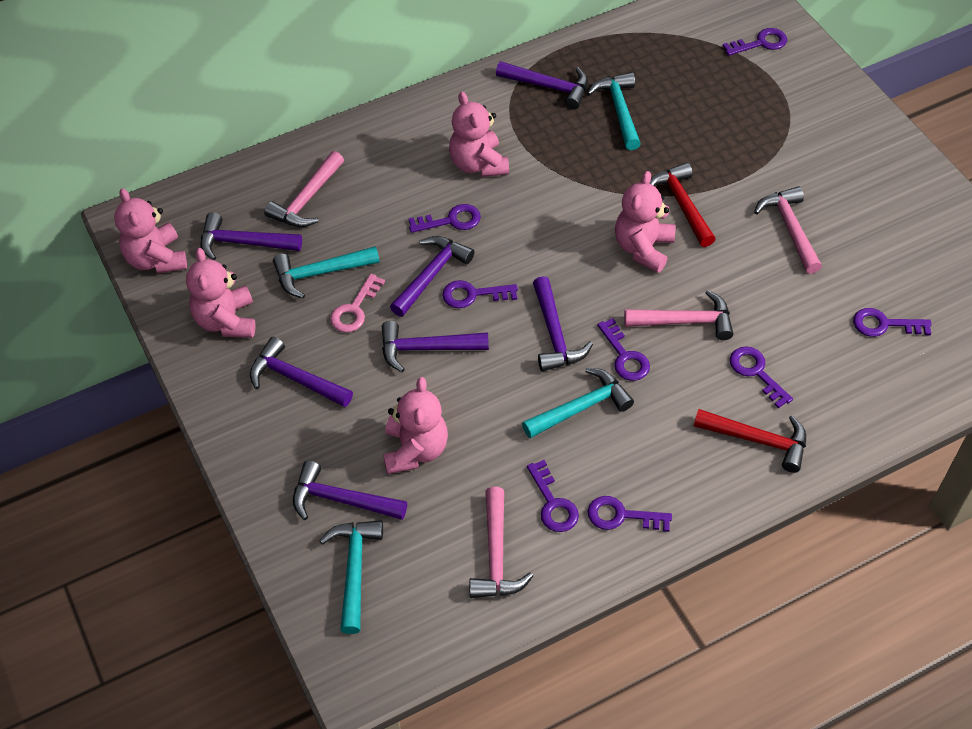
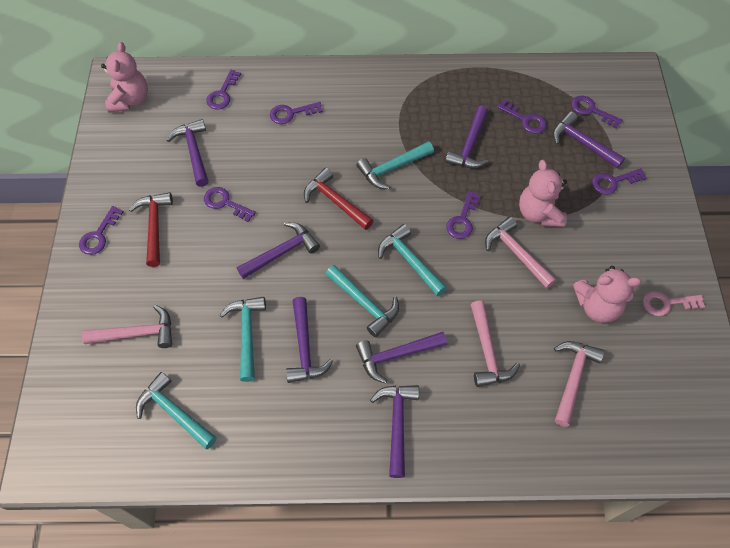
pink teddy bear: [114,188,187,273] [186,248,256,338] [383,377,448,474] [449,92,509,177] [615,171,675,273] = 5 -> [101,42,148,113] [519,160,567,227] [573,266,642,323] = 3
turquoise hammer: [273,246,379,298] [320,520,383,634] [522,368,634,438] [587,72,641,150] = 4 -> [136,372,217,449] [220,297,266,382] [326,265,399,337] [357,141,434,189] [378,224,447,296] = 5

